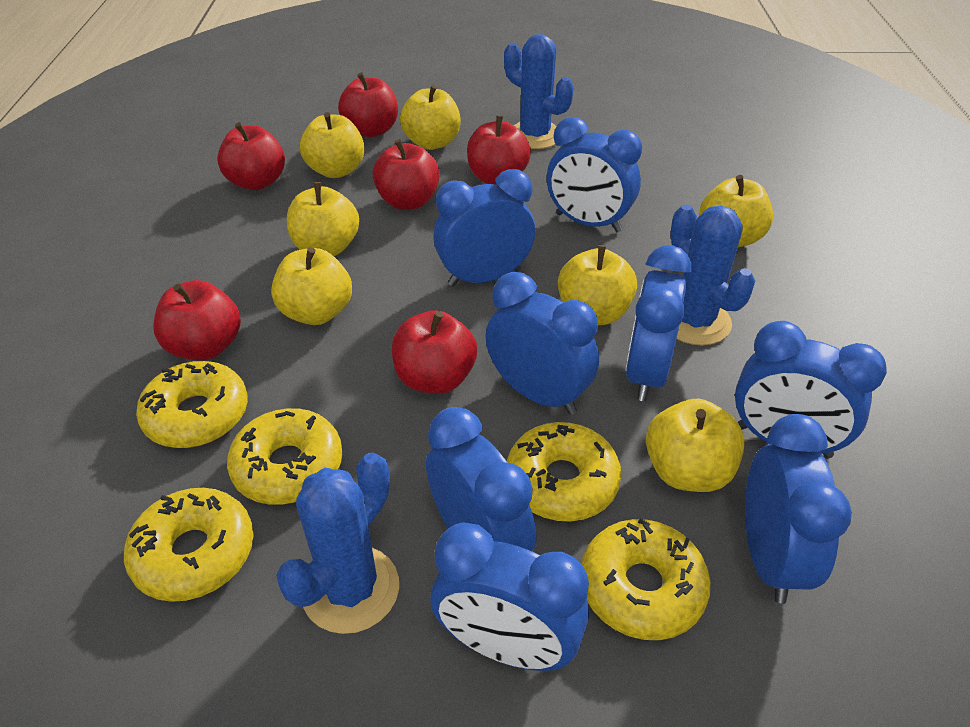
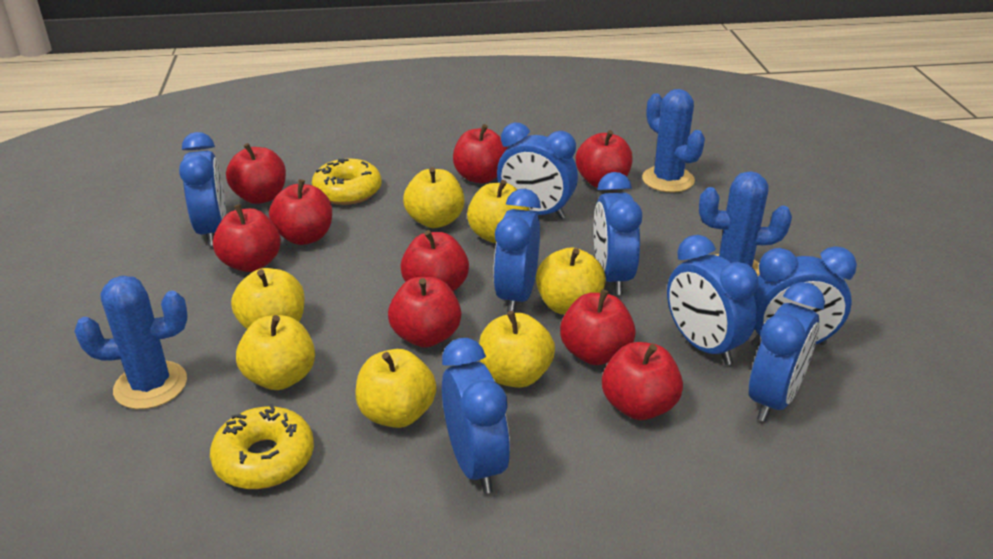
red apple: [153,280,241,360] [217,122,285,190] [338,72,398,137] [372,139,440,210] [392,310,477,394] [467,116,531,185] = 6 -> [213,204,281,272] [226,143,286,204] [269,179,332,245] [388,277,461,348] [400,230,469,291] [453,124,508,183] [560,289,636,365] [576,130,633,188] [602,342,683,420] = 9
yellow donut: [124,488,254,602] [136,361,248,448] [227,408,343,505] [507,422,621,522] [582,519,711,640] = 5 -> [210,404,314,489] [312,158,382,205] = 2

